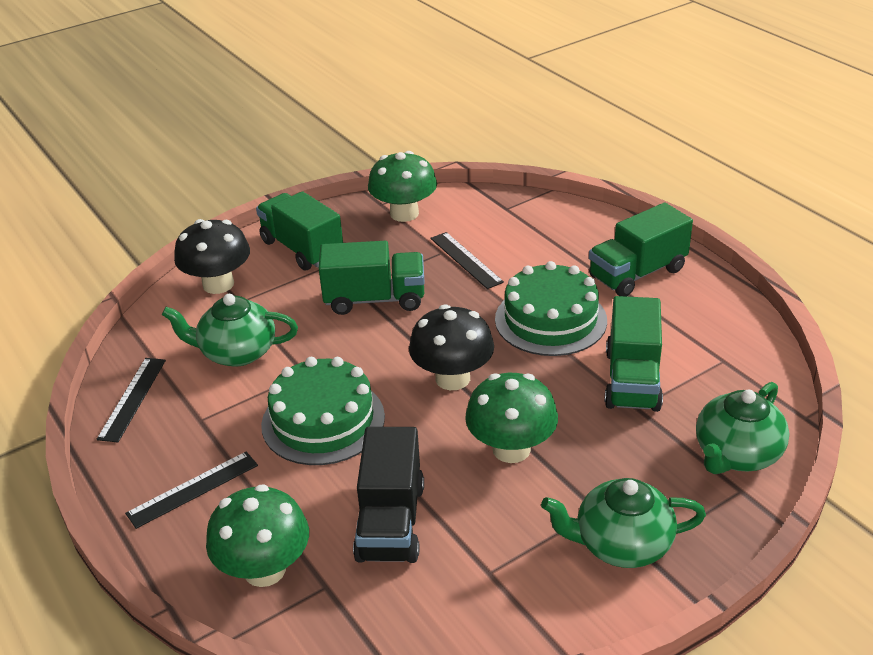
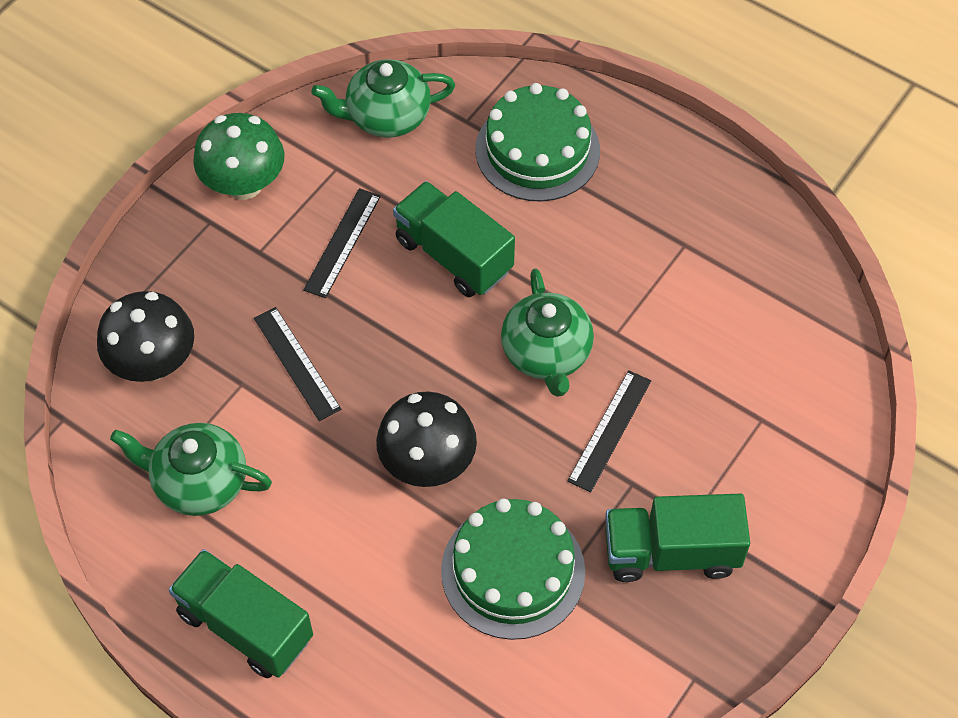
black truck: [353,427,424,563] = 1 -> none = 0
green mushroom: [206,484,309,587] [368,151,437,222] [465,373,558,463] = 3 -> [193,113,284,200] = 1
green truck: [256,191,343,271] [319,241,425,315] [589,203,693,297] [604,296,663,412] = 4 -> [169,549,313,678] [393,181,515,297] [605,494,750,582] = 3

